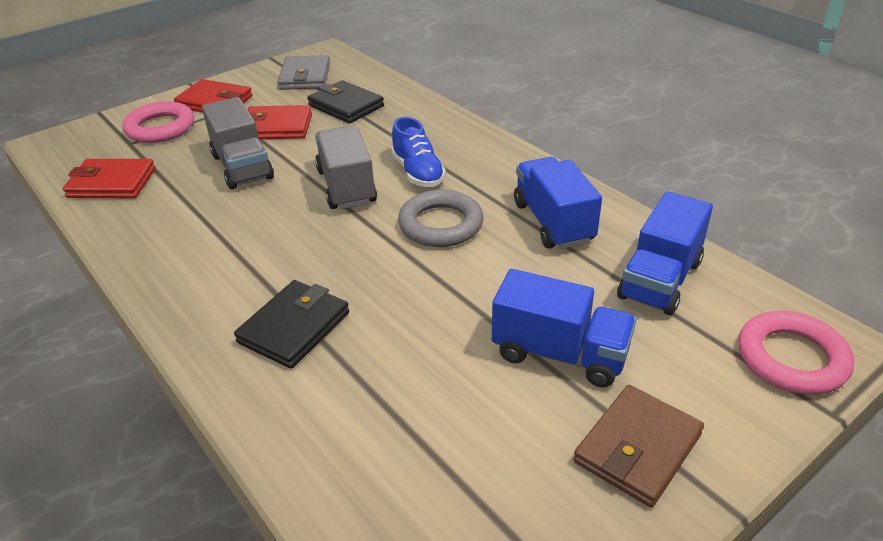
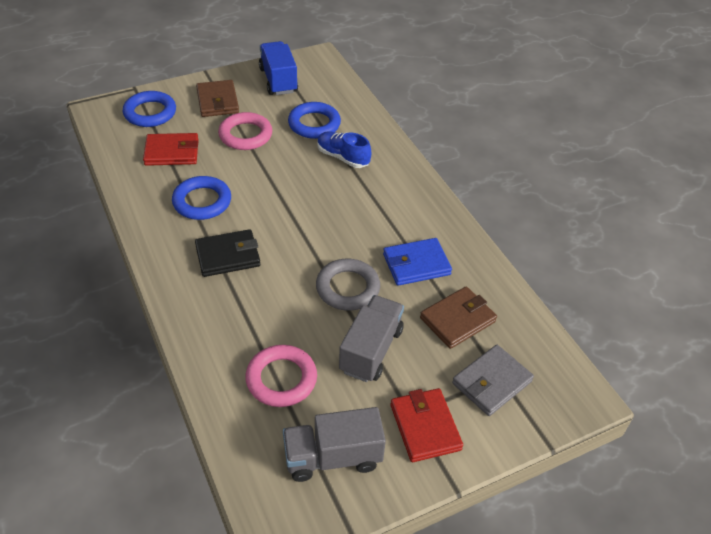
black wallet: [234,280,349,369] [307,80,384,124] = 2 -> [195,229,260,277] = 1
blue ring: none = 0 -> [123,91,176,127] [172,176,231,220] [288,102,341,139] = 3
blue truck: [492,269,637,387] [514,157,602,249] [617,192,713,315] = 3 -> [259,41,298,95] = 1
blue wallet: none = 0 -> [383,238,452,286] = 1
brown wallet: [573,385,704,507] = 1 -> [196,80,239,117] [420,287,497,349] = 2
red wallet: [63,159,155,198] [174,79,252,113] [248,105,312,139] = 3 -> [143,133,199,166] [390,388,463,462] = 2

